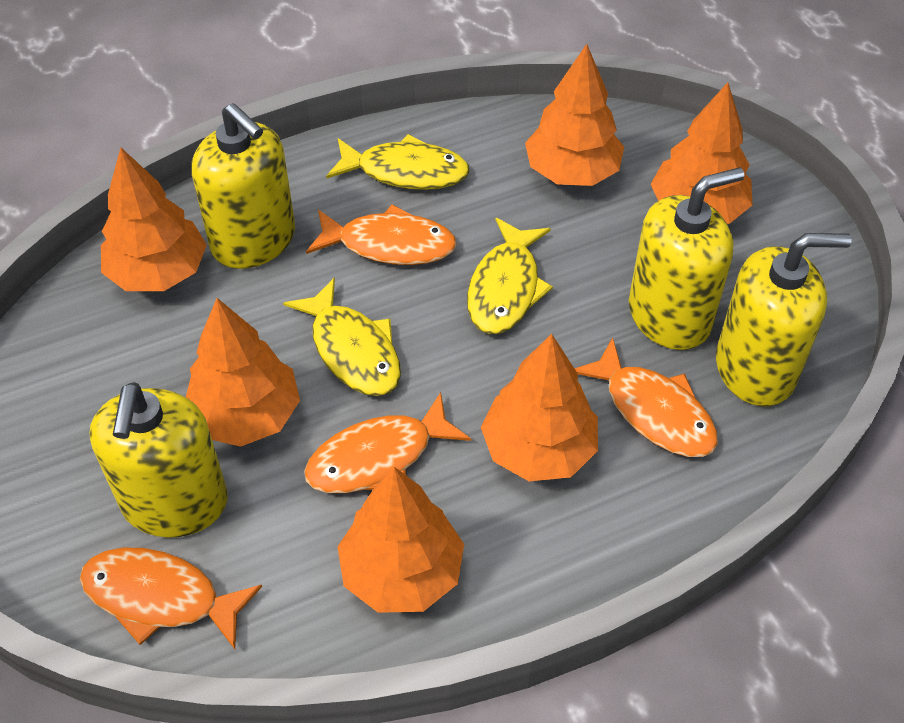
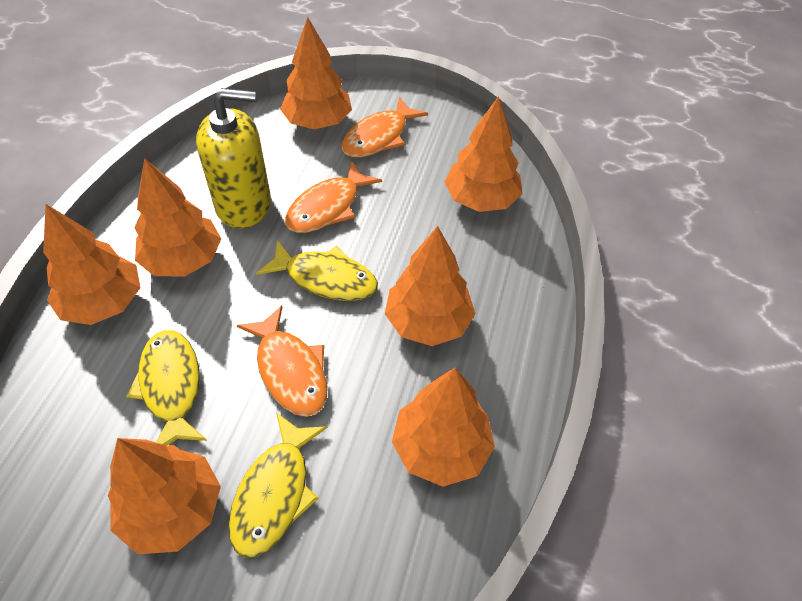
orange fish: [80,548,262,649] [304,392,471,493] [306,204,457,265] [574,337,718,457] = 4 -> [237,306,328,417] [285,161,382,233] [341,97,428,158] = 3
orange tree: [101,148,207,291] [186,298,300,447] [337,467,464,613] [481,334,598,481] [525,44,624,186] [651,82,752,224] = 6 -> [43,204,141,325] [108,438,221,554] [134,158,221,276] [280,17,352,129] [385,226,475,346] [392,367,495,487] [444,96,522,212] = 7
yellow soap dispenser: [90,382,228,538] [192,103,295,269] [629,167,745,350] [716,233,852,406] = 4 -> [196,88,271,229] = 1

